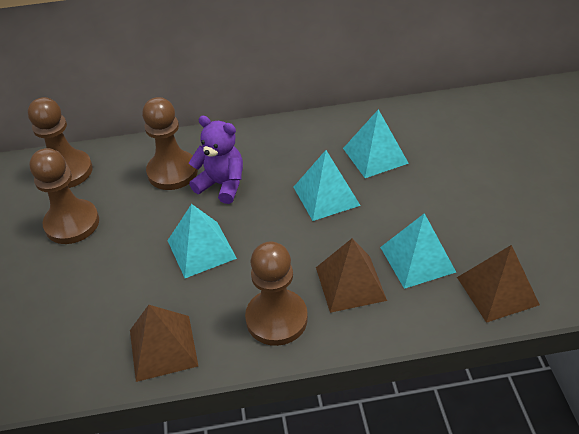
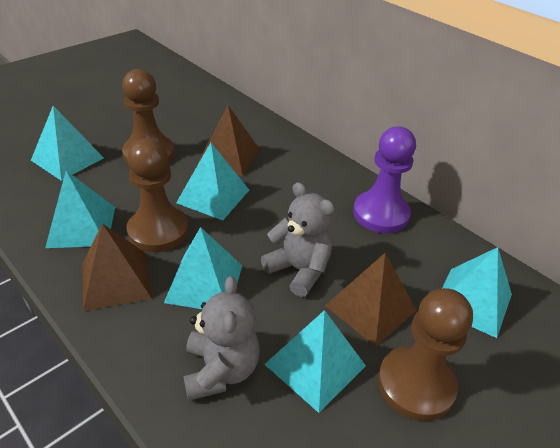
brown pawn: [28,97,93,188] [29,148,99,244] [142,97,198,190] [245,242,308,346] = 4 -> [122,69,175,165] [126,139,189,252] [378,288,473,421] = 3
grey teddy bear: none = 0 -> [184,276,260,401] [261,182,335,297] = 2
purple pawn: none = 0 -> [353,127,416,233] = 1
purple teddy bear: [189,116,243,204] = 1 -> none = 0
turquoise pyramid: [167,204,237,278] [294,150,361,221] [343,109,409,178] [380,213,456,289] = 4 -> [31,106,104,181] [45,171,115,248] [164,227,242,309] [176,143,249,220] [264,310,366,413] [442,247,512,338] = 6

